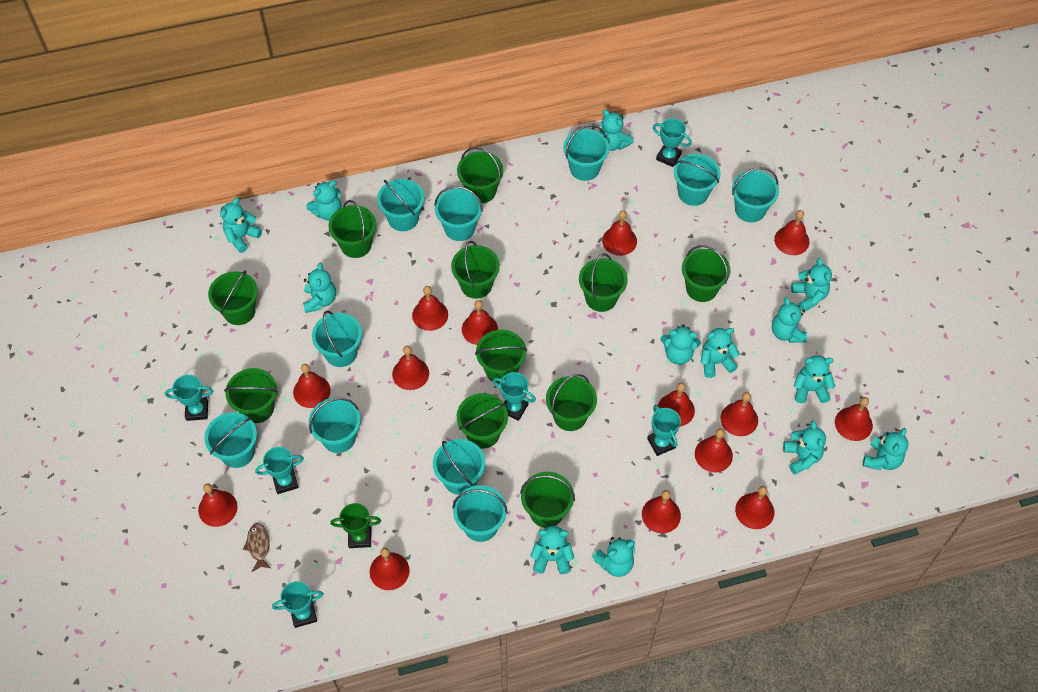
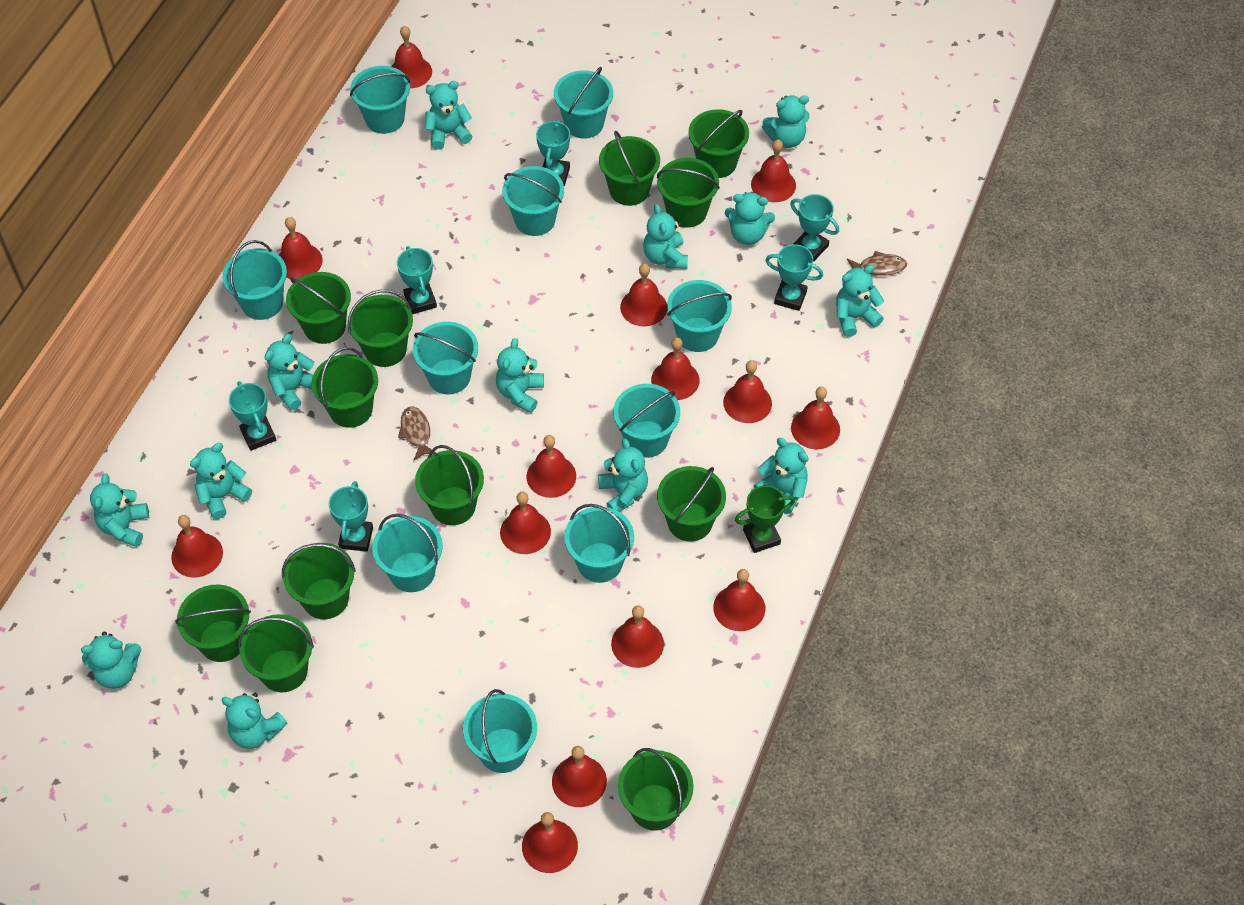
brown fish: [243,523,271,572] = 1 -> [398,407,436,460] [847,251,907,276] = 2
green bucket: [208,270,258,325] [224,368,278,423] [329,200,376,258] [451,241,500,299] [457,147,504,203] [457,393,508,449] [475,330,527,384] [520,472,575,528] [546,374,597,431] [579,254,628,312] [682,245,730,302] = 11 -> [175,584,251,662] [238,614,314,693] [282,543,356,619] [286,272,351,344] [312,347,378,428] [348,290,413,367] [415,445,484,525] [599,131,660,206] [618,748,694,831] [657,158,720,228] [657,466,726,542] [688,109,749,178] = 12

